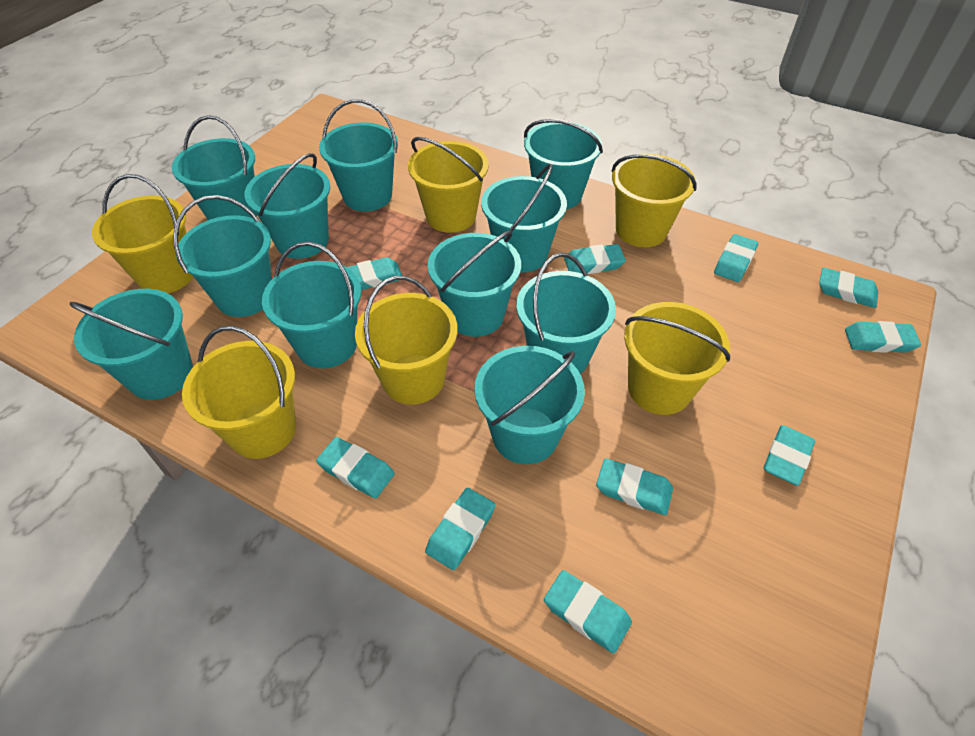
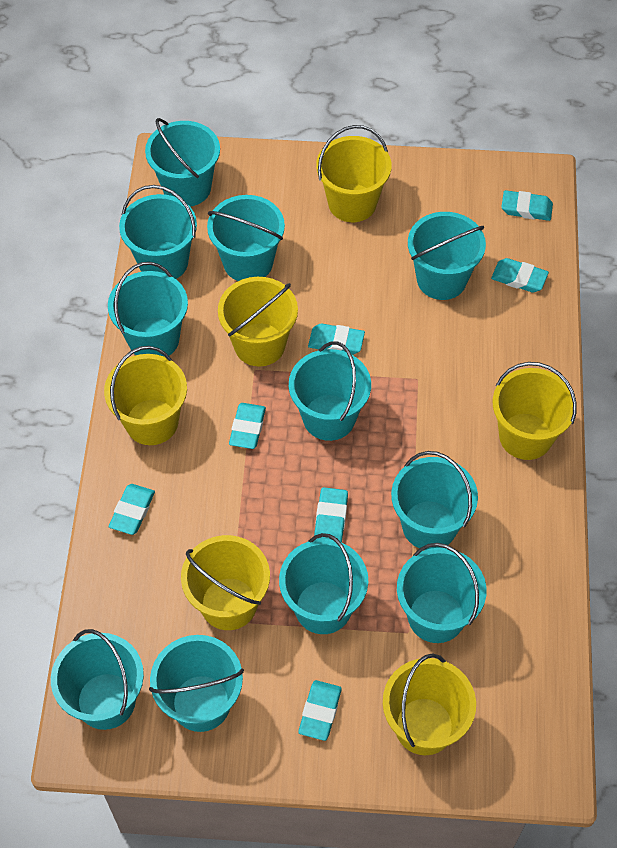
turquoise eraser: [316,437,395,499] [347,257,402,290] [425,488,495,570] [544,570,632,654] [564,244,626,274] [596,458,673,515] [714,234,758,282] [764,425,815,486] [819,267,878,308] [845,321,921,353] = 10 -> [109,484,155,535] [229,403,266,449] [298,680,342,741] [308,324,365,355] [314,487,348,543] [491,258,549,293] [502,190,553,221] = 7

